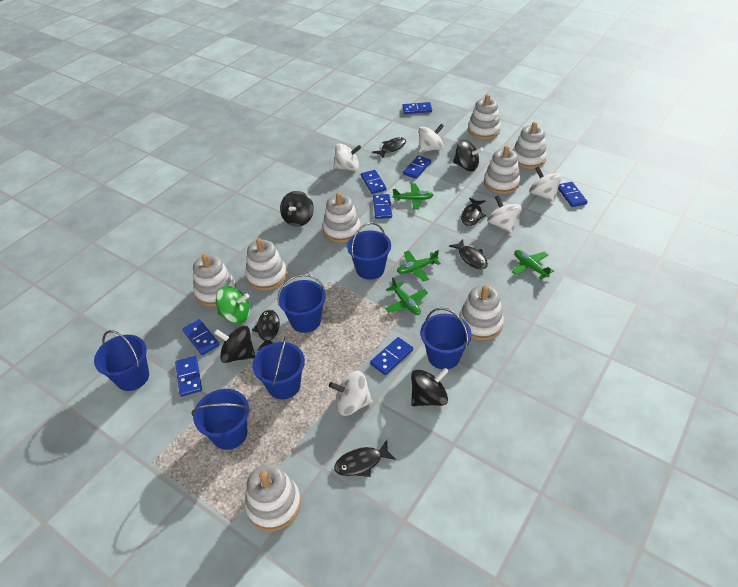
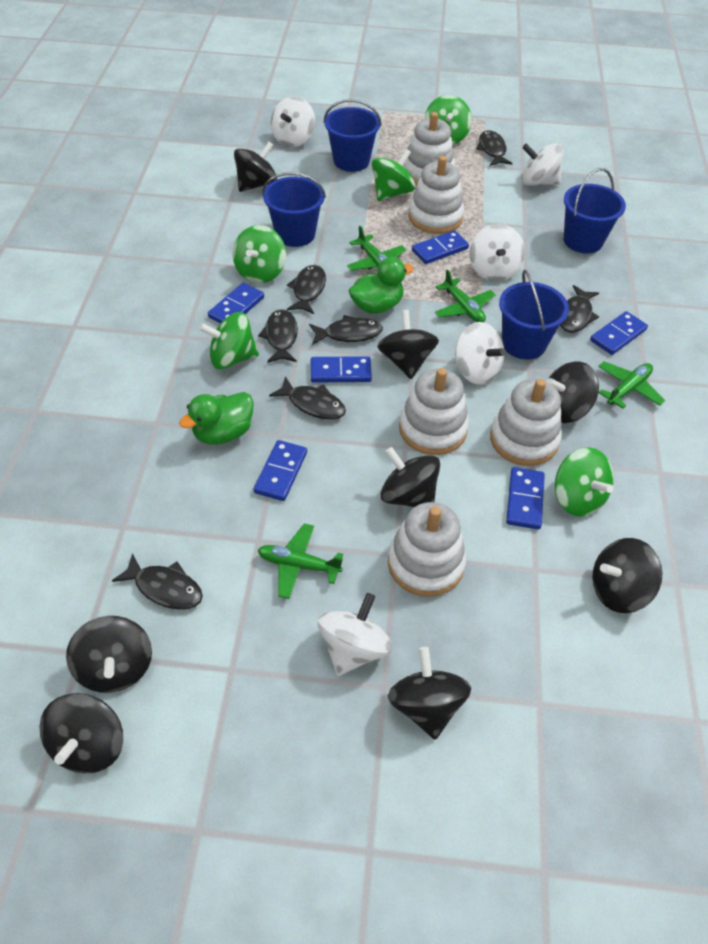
black fish: [252,310,280,351] [334,440,396,477] [372,137,406,158] [449,239,488,269] [461,198,486,226] = 5 -> [112,553,203,610] [258,309,298,363] [269,376,346,420] [287,265,326,314] [309,315,383,345] [476,130,512,166] [560,285,599,333] = 7
black spinning top: [214,326,255,363] [280,191,314,227] [411,368,449,406] [453,140,483,171] = 4 -> [40,693,123,774] [66,616,152,693] [234,141,277,192] [377,310,439,379] [380,447,440,507] [388,647,471,740] [547,361,599,423] [592,538,662,613] = 8
blue bucket: [94,330,149,391] [191,389,250,450] [253,336,305,399] [278,274,326,333] [347,222,391,280] [421,308,471,369] = 6 -> [262,172,326,247] [324,99,381,172] [499,270,569,360] [564,168,626,253] = 4
blue domino: [175,356,202,397] [182,319,219,355] [361,170,387,194] [370,337,413,375] [373,194,392,219] [402,102,432,114] [403,156,431,179] [558,182,588,207] = 8 -> [208,283,264,323] [254,440,307,501] [311,356,372,383] [412,230,469,264] [506,467,545,529] [590,311,648,355] = 6
green duck: none = 0 -> [179,392,254,445] [349,257,413,314] = 2
green spinning top: [216,286,250,324] = 1 -> [199,312,259,369] [233,225,286,283] [372,149,416,201] [424,95,472,145] [555,447,614,517] = 5
white stacking toy: [193,254,236,307] [245,464,301,531] [246,238,287,291] [323,192,361,243] [459,285,504,340] [468,94,501,139] [484,146,520,194] [513,122,547,169] = 8 -> [388,502,466,597] [399,368,469,455] [403,112,455,185] [409,156,464,234] [490,379,562,466] = 5

